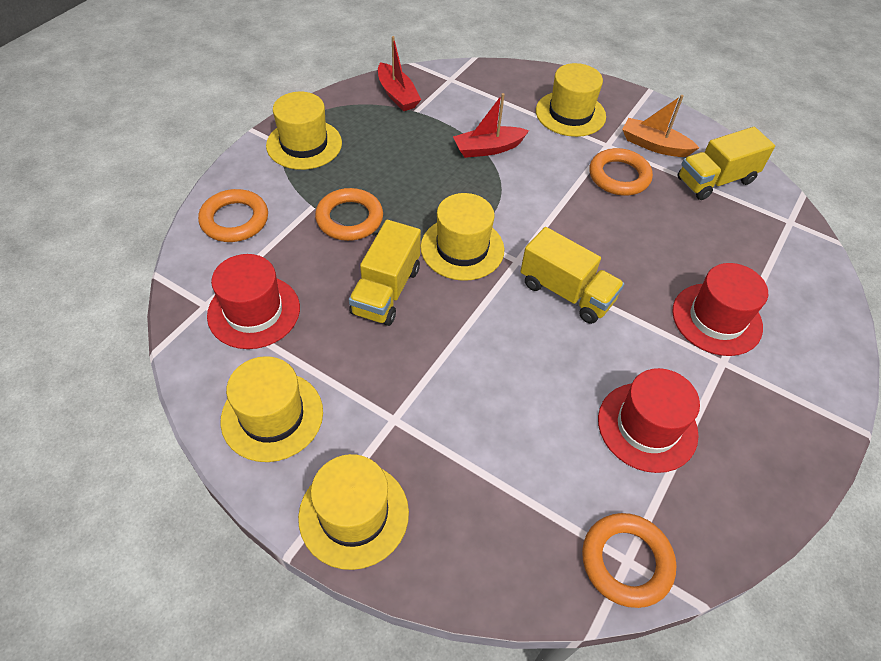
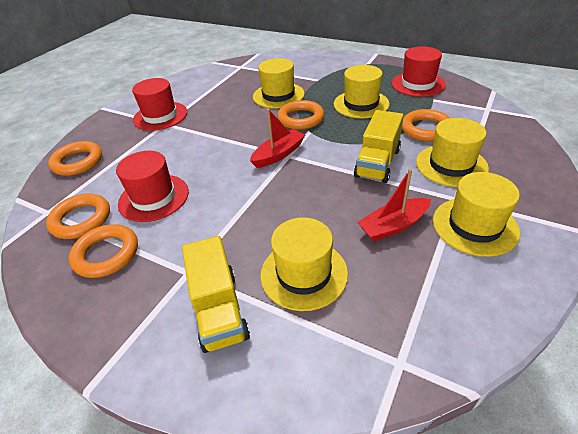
orange boat: [622,95,699,157] = 1 -> none = 0
orange ring: [198,189,268,242] [315,188,383,241] [582,513,676,608] [589,148,653,196] = 4 -> [46,194,110,239] [48,141,102,176] [69,224,138,278] [277,100,324,130] [402,109,450,142] = 5
yellow truck: [349,220,421,326] [520,227,624,324] [677,127,775,200] = 3 -> [182,236,250,353] [354,110,404,183] = 2

